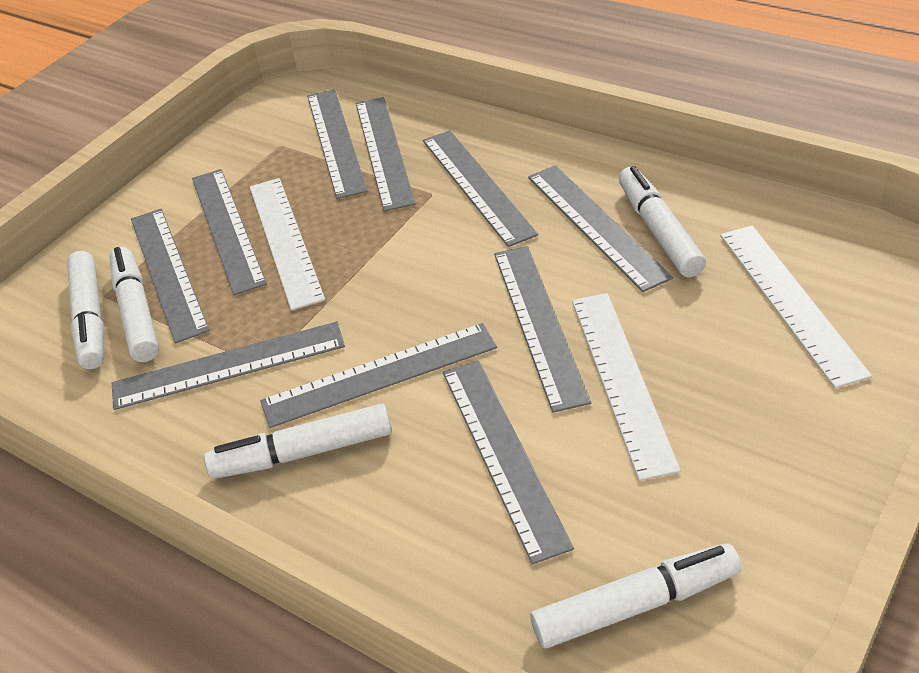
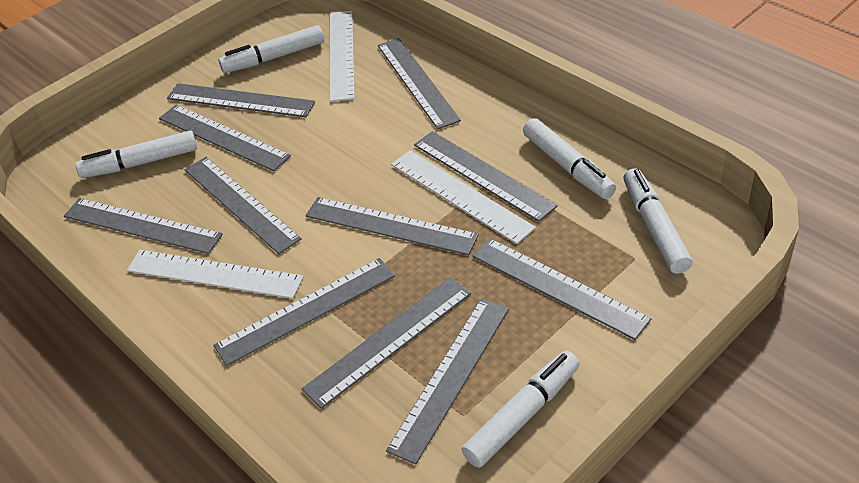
grey ruler: [112,321,345,410] [131,209,210,344] [192,169,267,295] [260,323,497,428] [307,89,368,199] [356,97,416,211] [423,130,538,247] [443,360,574,564] [494,246,591,413] [528,165,673,292] = 10 -> [64,198,223,254] [159,104,291,171] [167,83,315,117] [185,157,302,254] [213,258,395,366] [302,277,471,409] [306,197,479,255] [378,38,461,129] [386,298,509,465] [414,131,558,222] [473,238,652,340] = 11

